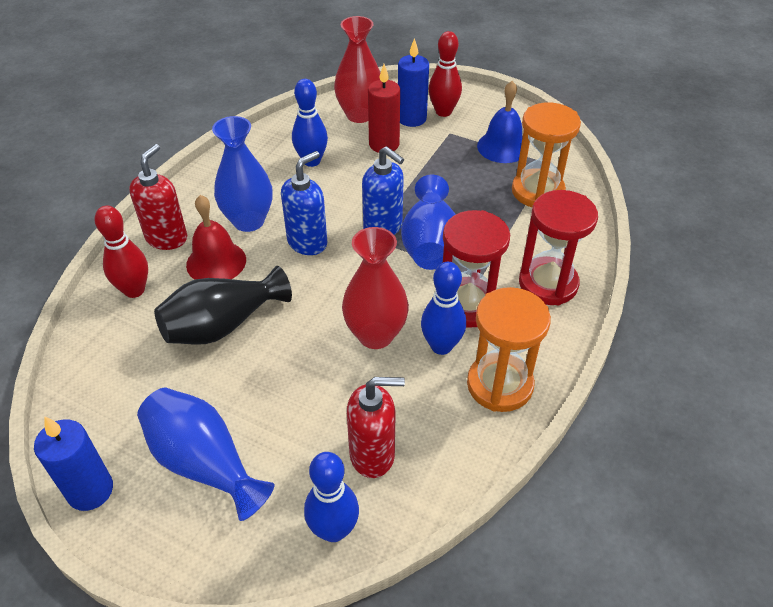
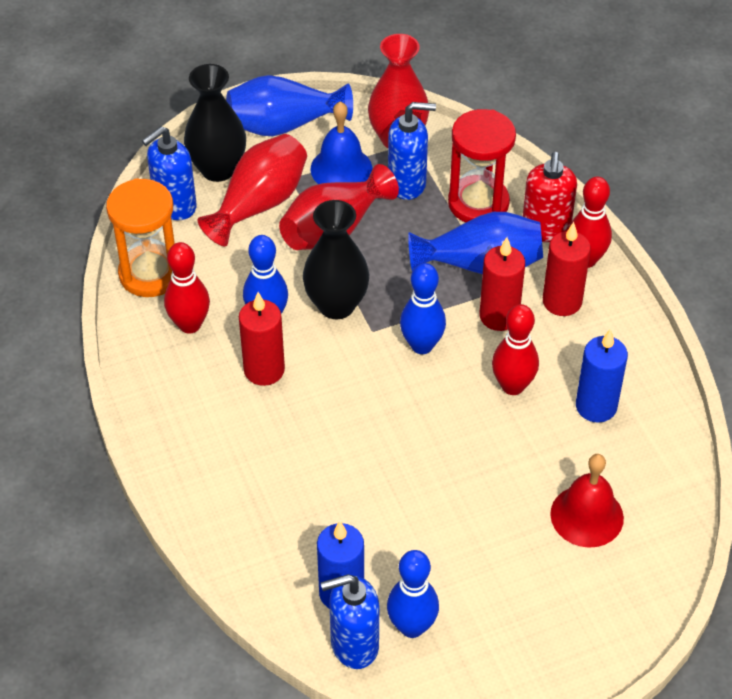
black vase: [154,266,292,344] = 1 -> [184,64,246,182] [303,200,369,319] = 2
blue soap dispenser: [281,151,327,255] [362,146,404,235] = 2 -> [142,126,197,220] [321,574,379,669] [388,102,436,200] = 3
blue vase: [137,388,274,521] [212,116,272,232] [401,175,456,270] = 3 -> [226,75,353,136] [408,212,543,274] = 2
orange hourglass: [467,287,551,412] [512,102,581,207] = 2 -> [106,178,175,297] = 1
red bowling pin: [95,206,148,298] [429,31,462,117] = 2 -> [164,242,210,334] [492,304,539,395] [569,176,612,268] = 3
red candle: [368,64,400,153] = 1 -> [239,292,285,386] [479,237,525,331] [543,222,591,316] = 3
red hourglass: [443,210,510,328] [519,190,598,305] = 2 -> [448,109,516,222] = 1
red soap dispenser: [129,144,187,250] [347,377,405,478] = 2 -> [523,152,577,243] = 1
red vase: [334,16,381,123] [342,227,409,349] = 2 -> [197,134,307,246] [279,164,399,250] [368,34,429,148] = 3

